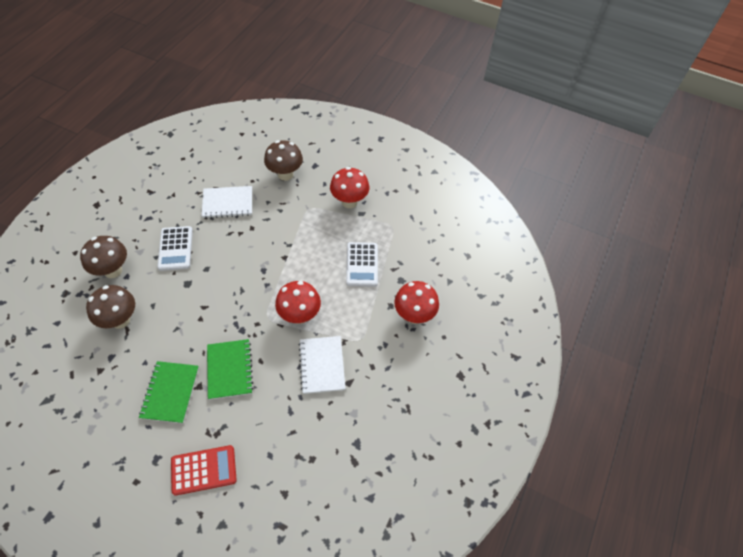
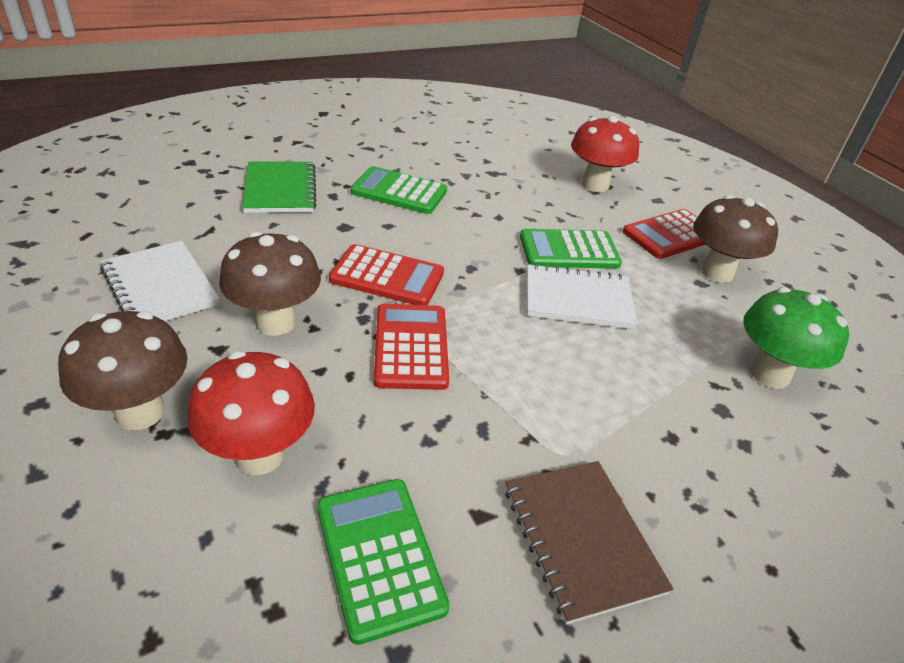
brown notebook: none = 0 -> [505,461,674,625] = 1
green calculator: none = 0 -> [317,479,450,645] [350,166,447,214] [520,229,622,269] = 3
green mushroom: none = 0 -> [743,287,849,389] = 1
green notebook: [139,361,199,423] [207,339,254,400] = 2 -> [242,161,316,213] = 1
red calculator: [171,445,237,495] = 1 -> [329,244,444,305] [374,304,449,390] [623,209,706,259] = 3
red mushroom: [275,281,321,324] [330,167,369,208] [394,281,439,324] = 3 -> [187,351,315,475] [571,116,639,192] = 2
white calculator: [157,226,193,271] [346,242,378,287] = 2 -> none = 0

